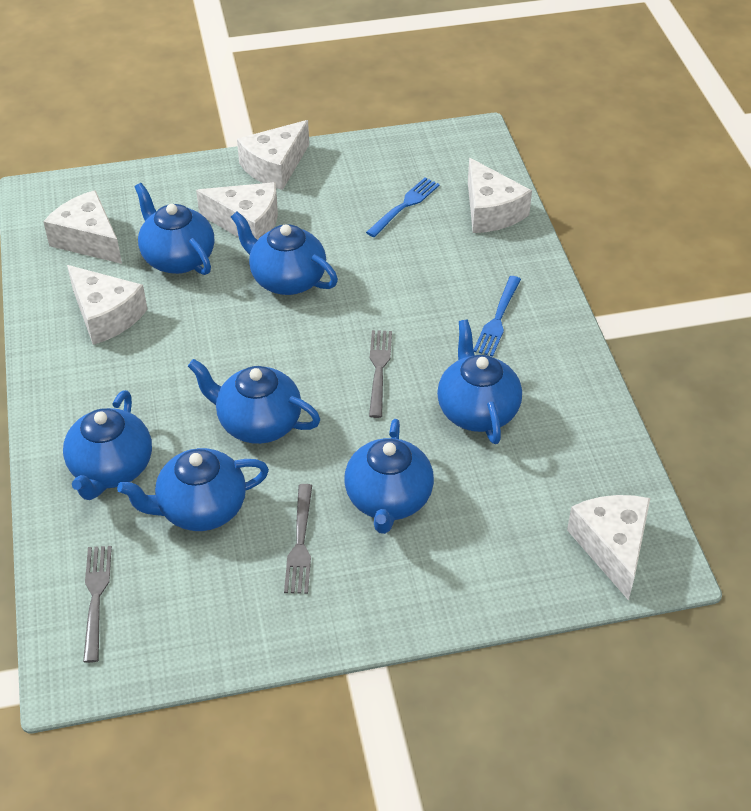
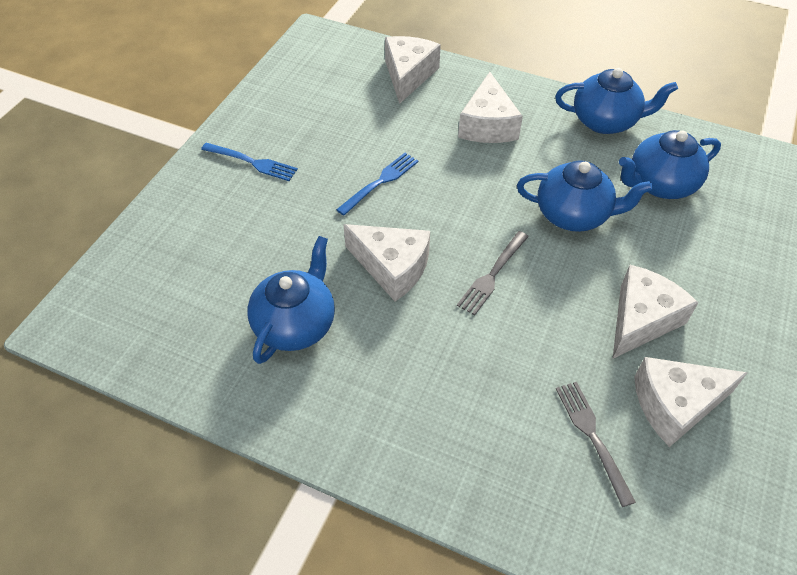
blue teapot: [63,390,152,500] [117,448,269,531] [134,183,214,275] [188,359,320,444] [231,211,338,295] [344,419,434,534] [437,320,522,444] = 7 -> [247,236,335,364] [517,161,653,232] [555,68,678,134] [619,130,721,199] = 4
grey fork: [83,546,112,663] [284,484,312,594] [369,330,392,418] = 3 -> [457,231,529,315] [556,382,636,507] = 2
white cheese: [43,190,122,264] [67,265,148,345] [196,182,278,240] [237,120,309,190] [468,158,532,233] [567,495,650,600] = 6 -> [343,224,430,301] [385,36,441,104] [458,72,523,143] [613,265,698,359] [634,357,748,447] = 5

